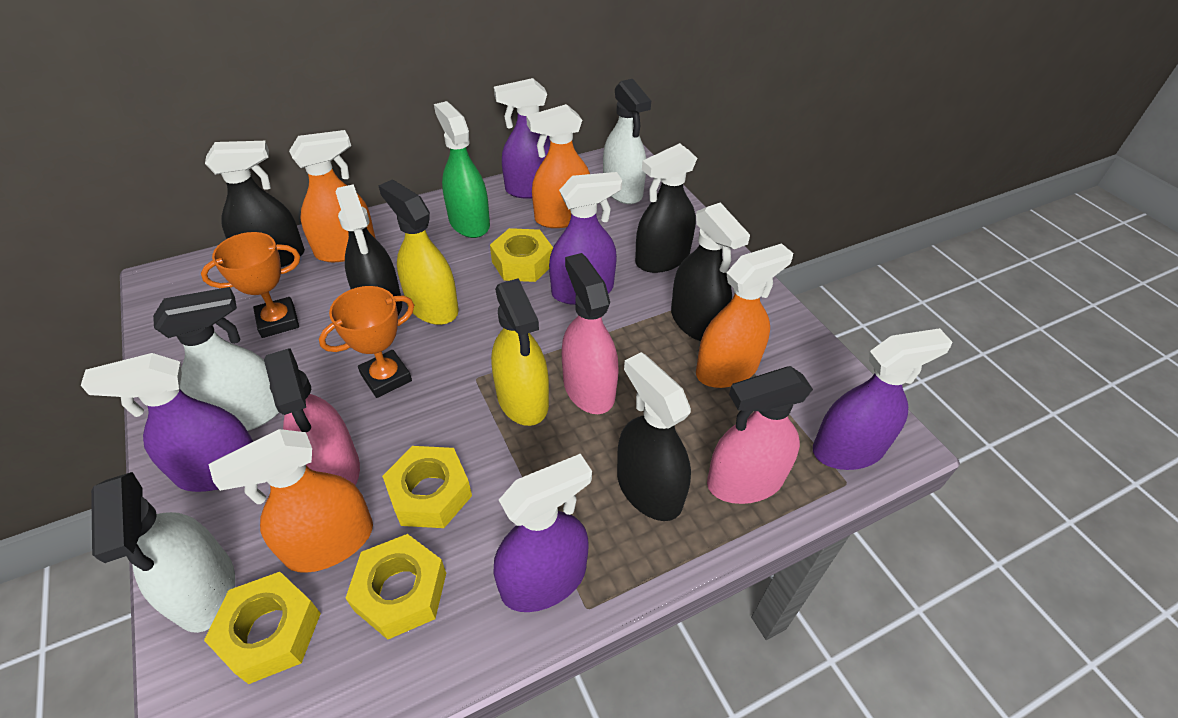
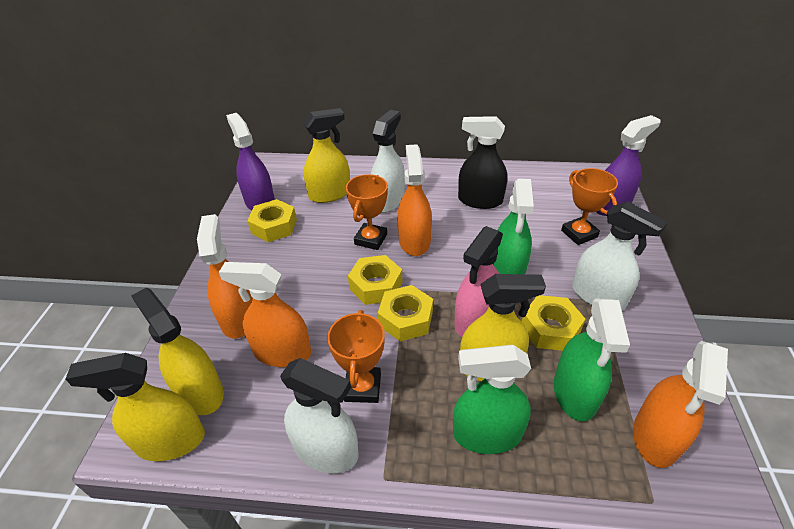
black spray bottle: [205,141,305,267] [335,184,402,315] [617,352,691,521] [635,143,697,273] [671,202,750,341] = 5 -> [458,116,507,209] = 1
green spray bottle: [434,101,490,238] = 1 -> [453,345,531,454] [493,179,534,274] [554,298,630,421] = 3
orange trophy: [201,232,300,338] [319,286,414,398] = 2 -> [327,310,385,403] [346,174,388,250] [561,168,618,245] = 3
pink spray bottle: [264,349,360,486] [562,253,619,414] [707,366,813,504] = 3 -> [454,226,503,337] = 1
purple spray bottle: [81,353,253,492] [493,454,592,612] [494,78,550,199] [549,172,622,305] [813,328,952,470] = 5 -> [226,113,275,210] [596,115,661,216] = 2
yellow spray bottle: [379,180,459,325] [491,278,549,426] = 2 -> [65,353,205,461] [131,288,224,415] [303,108,350,203] [460,274,546,381] = 4

